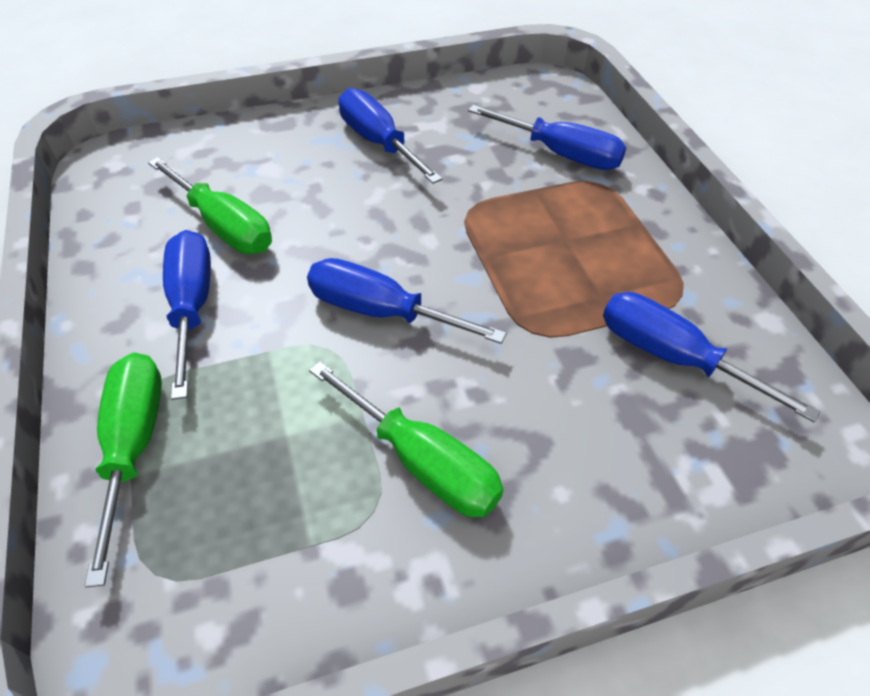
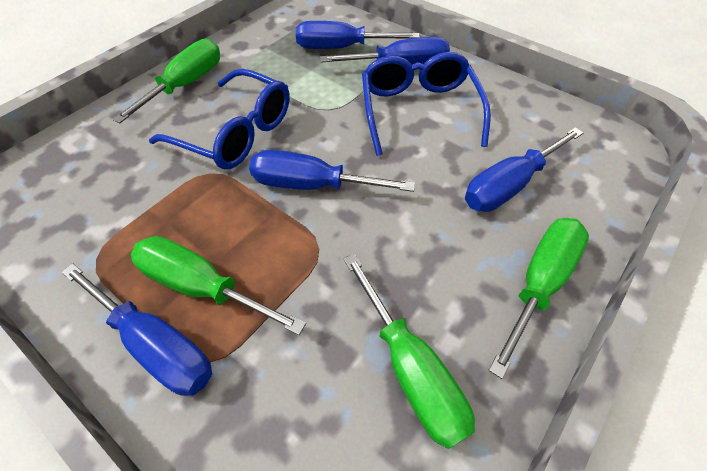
blue glasses: none = 0 -> [149,69,290,169] [362,52,491,156] = 2
green screwdriver: [85,352,162,587] [148,157,272,254] [309,361,503,517] = 3 -> [112,39,220,123] [131,236,306,335] [343,254,475,449] [489,218,589,379] = 4

